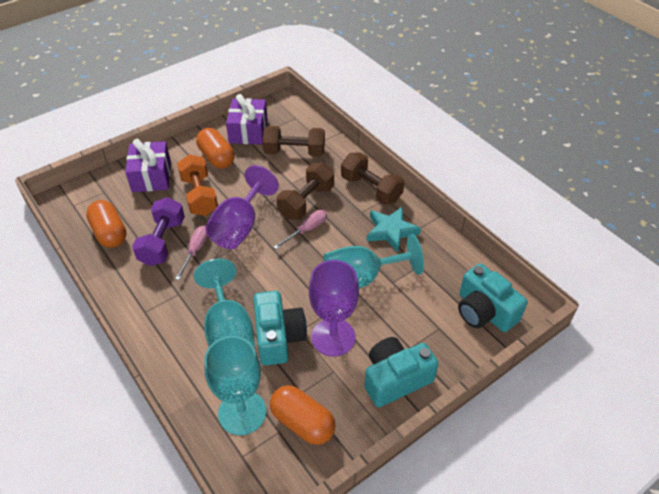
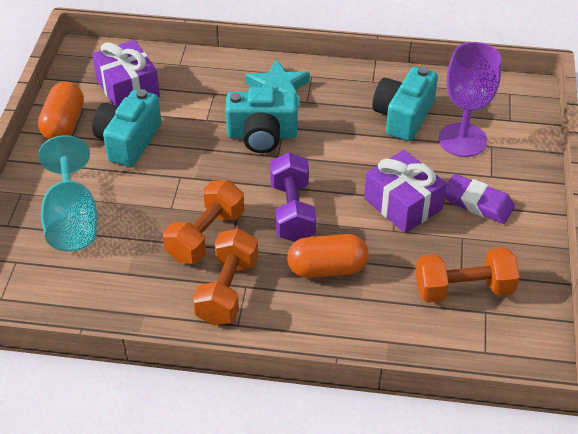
brown dumbbell: [263,126,325,157] [277,163,334,220] [341,152,404,205] = 3 -> none = 0
orange capsule: [86,200,126,248] [196,128,234,169] [270,385,335,445] = 3 -> [38,81,84,139] [287,234,369,278] = 2
orange dumbbell: [177,154,218,216] = 1 -> [163,180,244,264] [193,228,258,326] [416,247,520,303] = 3
pink screwdriver: [175,225,208,280] [274,210,327,249] = 2 -> none = 0
purple eraser: none = 0 -> [445,174,515,224] = 1
purple goblet: [205,165,279,249] [309,260,359,356] = 2 -> [439,42,501,157] = 1
turquoise goblet: [194,258,255,347] [204,336,266,435] [324,234,424,289] = 3 -> [39,135,98,251] = 1

